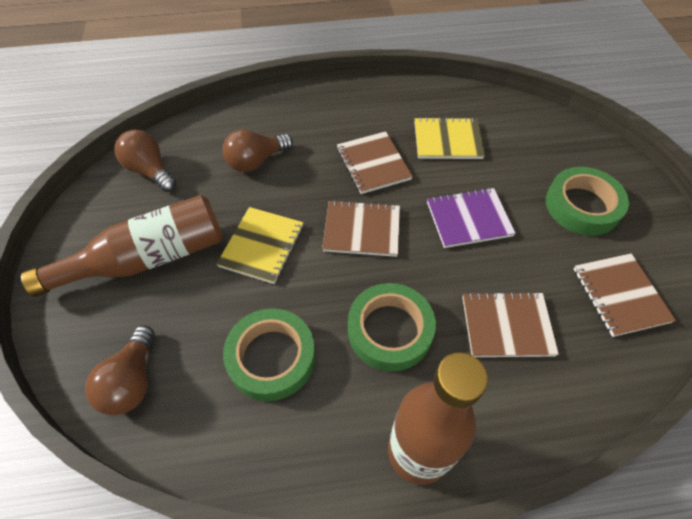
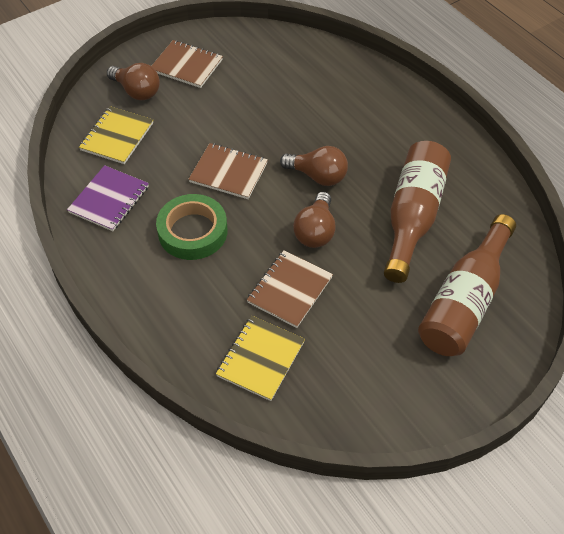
brown notebook: [322,200,400,257] [337,131,413,194] [462,291,559,357] [574,253,676,337] = 4 -> [152,40,223,88] [188,143,268,199] [247,250,333,328] = 3
green tape: [223,308,315,401] [348,283,436,371] [546,167,629,236] = 3 -> [156,194,227,260] = 1

